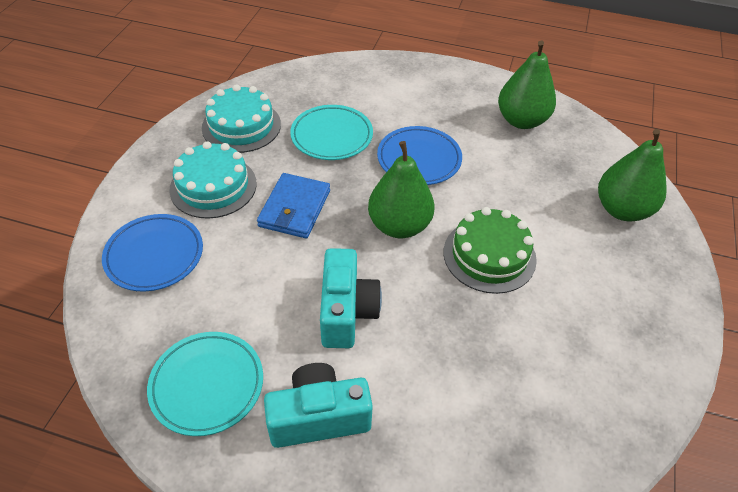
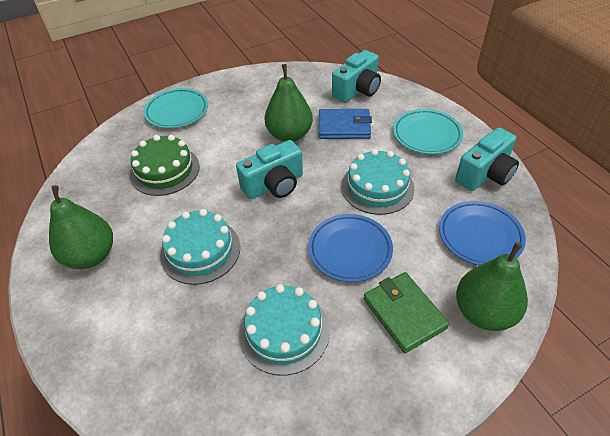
green wallet: none = 0 -> [363,272,449,353] = 1
turquoise cake: [169,141,257,219] [202,84,281,153] = 2 -> [160,209,240,285] [239,284,330,375] [341,149,414,215] = 3
turquoise camera: [264,363,373,448] [320,248,382,348] = 2 -> [236,140,303,199] [332,50,381,103] [455,127,519,191] = 3

